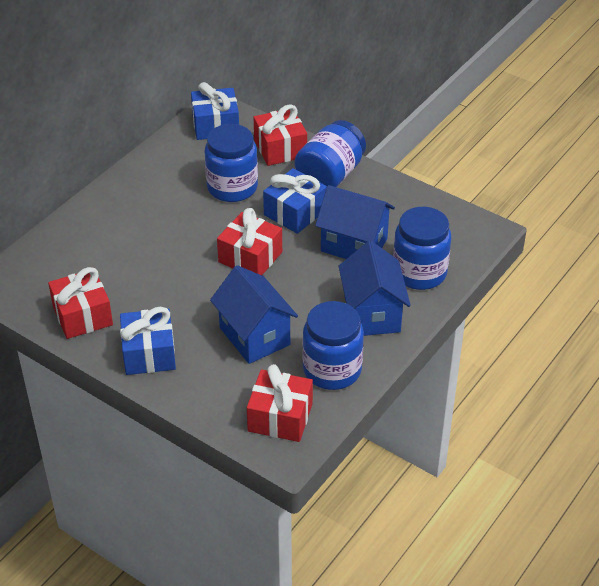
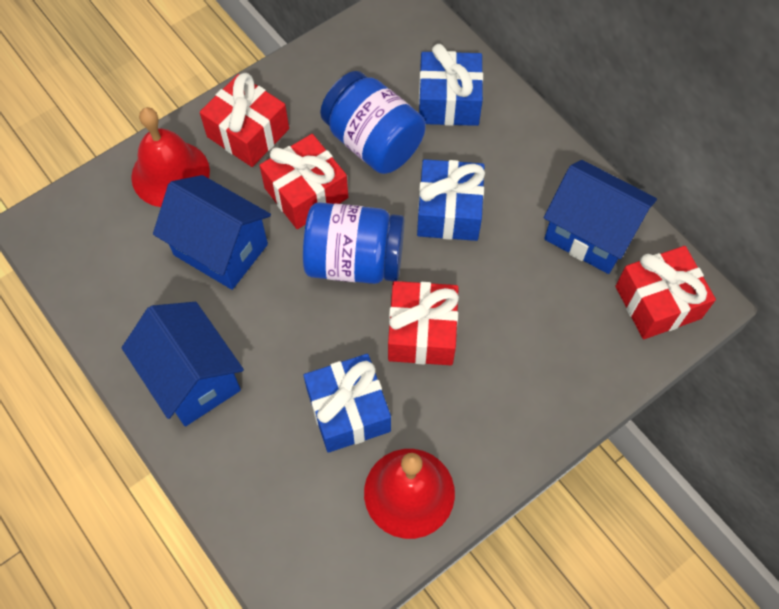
blue jar: [205,124,258,202] [295,120,366,187] [302,301,364,390] [393,207,451,290] = 4 -> [303,202,404,284] [320,71,426,174] = 2
red bell: none = 0 -> [131,107,210,207] [364,449,455,539] = 2

